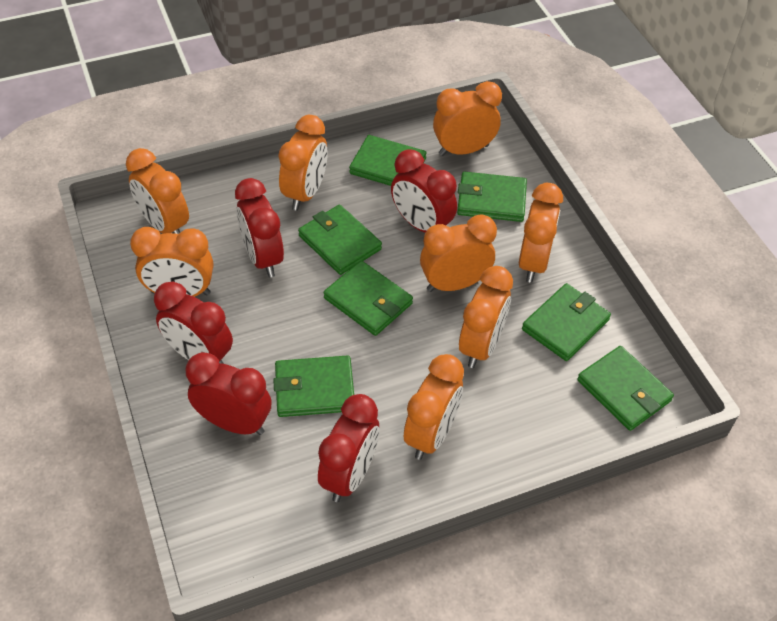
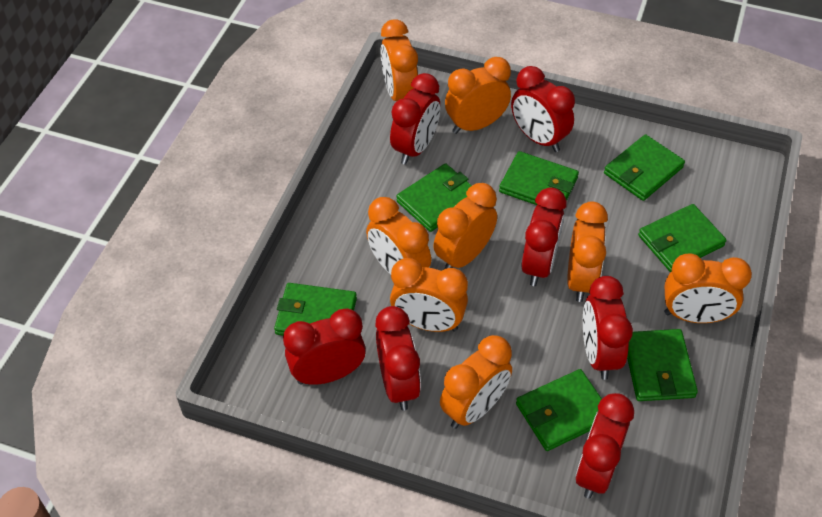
red clock: [154,282,233,364] [186,352,272,435] [235,178,284,278] [318,394,379,502] [391,149,457,233] = 5 -> [283,308,366,385] [375,306,421,410] [390,73,440,165] [511,66,575,152] [522,187,567,286] [575,393,634,498] [583,276,633,380] = 7

